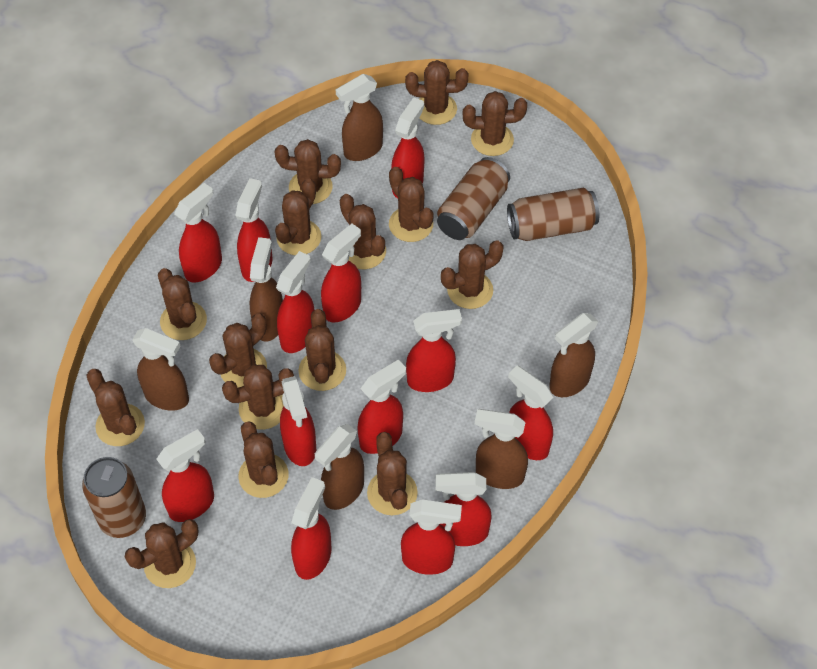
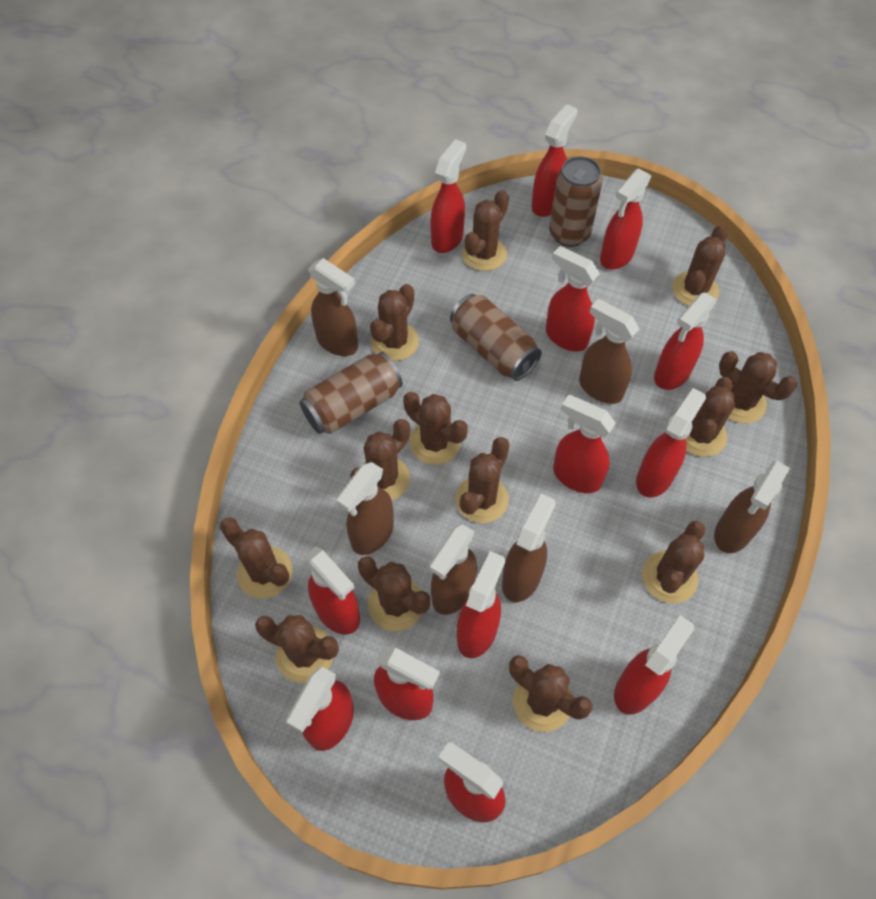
brown cactus: [86,369,145,446] [125,519,199,588] [158,268,207,340] [209,313,267,388] [222,364,294,430] [238,421,289,498] [275,139,341,204] [275,178,321,255] [298,309,346,391] [340,194,386,269] [367,432,418,515] [389,167,434,242] [405,60,469,125] [441,240,504,309] [463,91,527,156] = 15 -> [220,517,293,599] [255,615,339,683] [350,419,410,500] [358,556,430,631] [370,284,419,361] [403,392,468,465] [456,437,509,523] [462,190,509,271] [509,655,592,732] [642,521,705,603] [672,225,728,306] [685,377,735,457] [719,351,797,423] = 13

